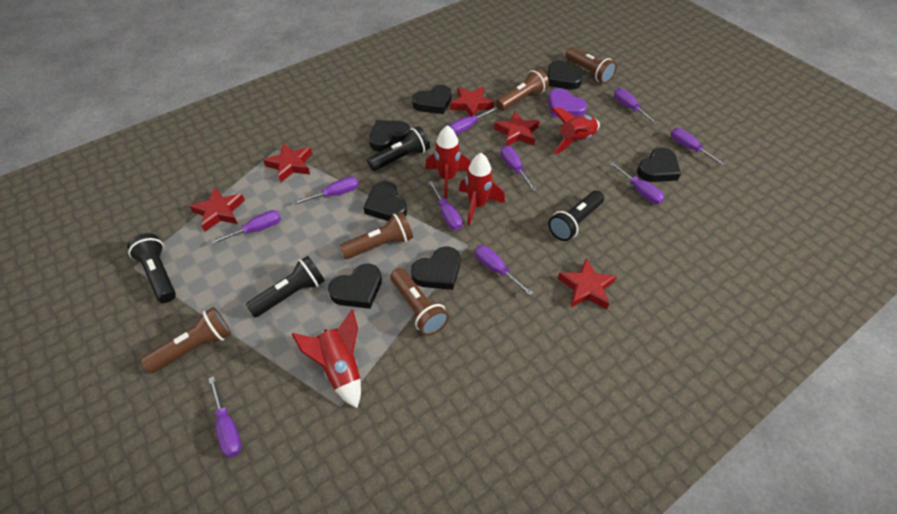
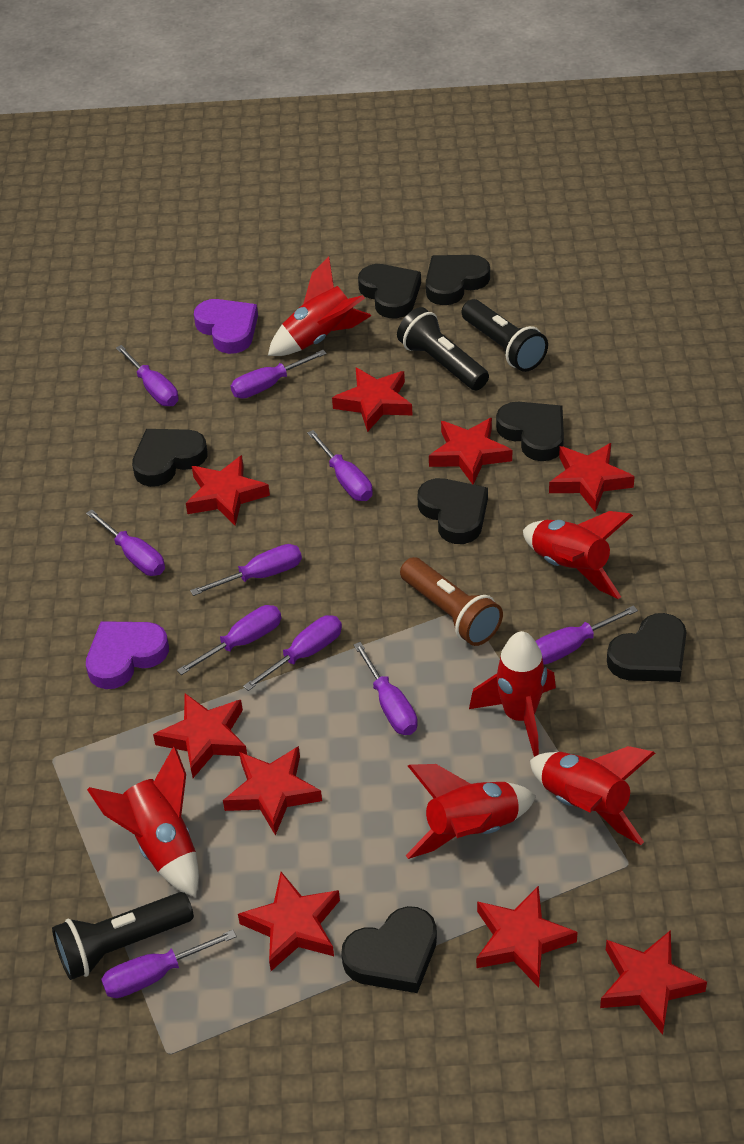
black flashlight: [127,233,176,303] [246,256,325,317] [367,126,430,171] [548,190,604,241] = 4 -> [52,892,194,980] [397,307,489,390] [462,299,548,372] = 3
brown flashlight: [141,307,231,373] [340,212,413,259] [390,268,449,336] [496,68,549,111] [566,47,617,84] = 5 -> [400,557,503,646] = 1
purple heart: [548,88,587,117] = 1 -> [86,621,169,689] [194,299,258,354] = 2
red rocket: [292,309,361,408] [425,125,471,198] [459,153,505,226] [551,107,600,155] = 4 -> [87,746,199,897] [268,256,371,356] [406,764,536,859] [469,631,556,757] [523,511,633,599] [530,746,655,845] = 6
red star: [190,187,245,232] [263,143,312,182] [450,87,494,117] [494,111,540,146] [558,258,617,310] = 5 -> [153,693,247,778] [186,455,270,526] [223,746,322,835] [238,872,340,971] [332,368,412,432] [429,418,512,485] [476,886,577,988] [549,443,635,512] [600,930,707,1035] = 9

